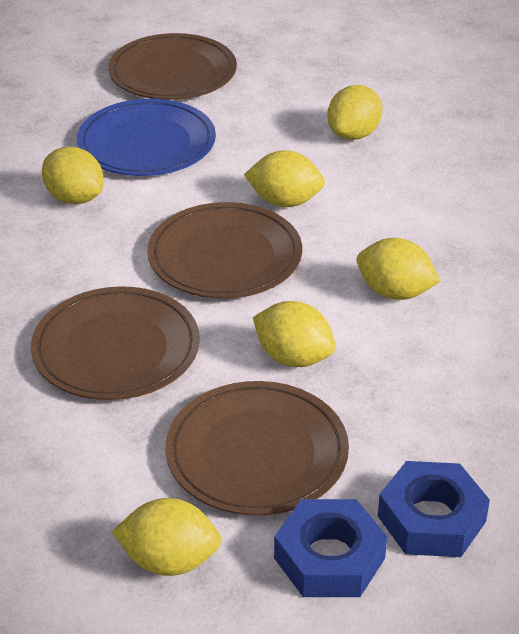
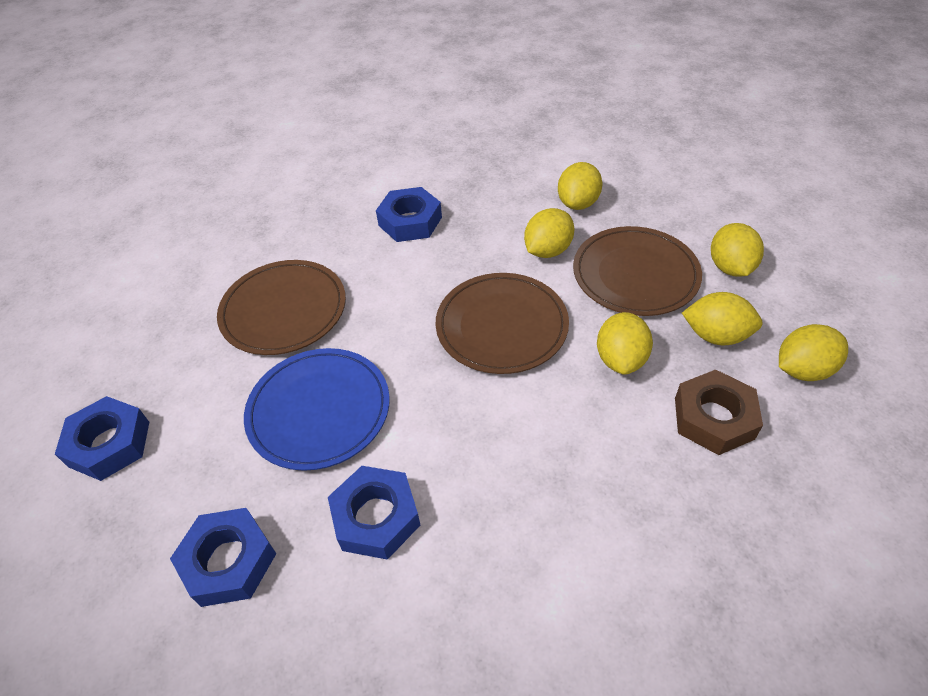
blue nut: [274,499,387,597] [378,461,490,557] = 2 -> [55,396,149,481] [170,508,276,607] [328,466,420,560] [376,187,442,242] = 4
brown nut: none = 0 -> [675,370,763,455] = 1
brown plate: [31,286,200,400] [108,33,237,100] [147,202,302,299] [166,381,349,516] = 4 -> [217,260,346,355] [436,273,569,374] [573,226,702,316] = 3

